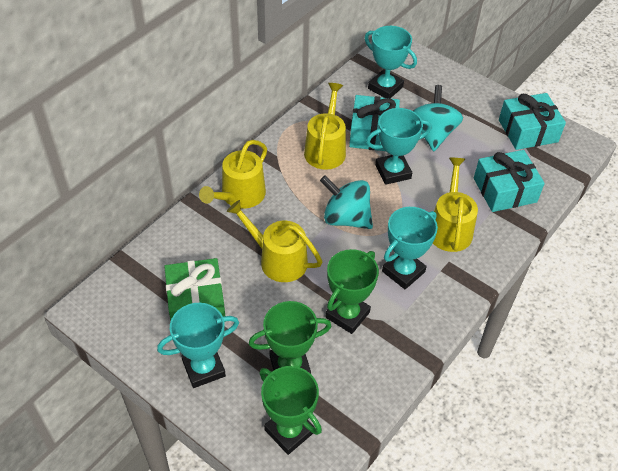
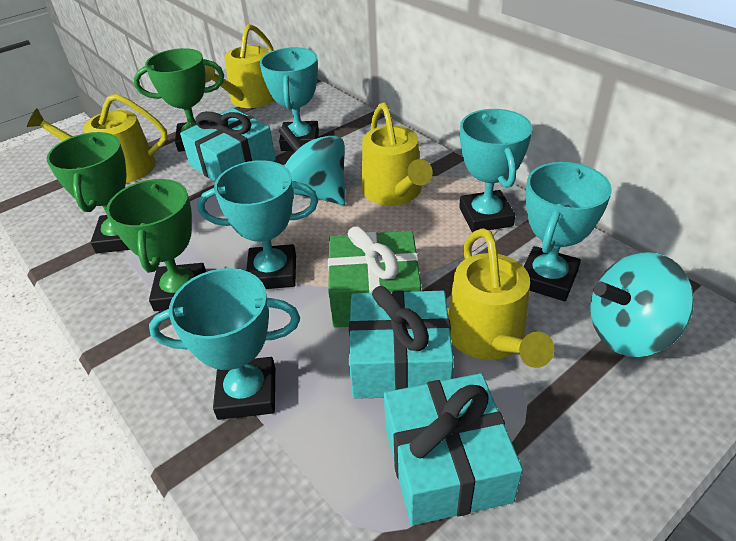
turquoise trophy: [157,303,239,388] [365,26,417,98] [366,108,431,185] [382,207,438,289] = 4 -> [149,268,300,420] [197,160,318,289] [260,47,319,151] [459,109,533,233] [524,162,612,301] = 5

